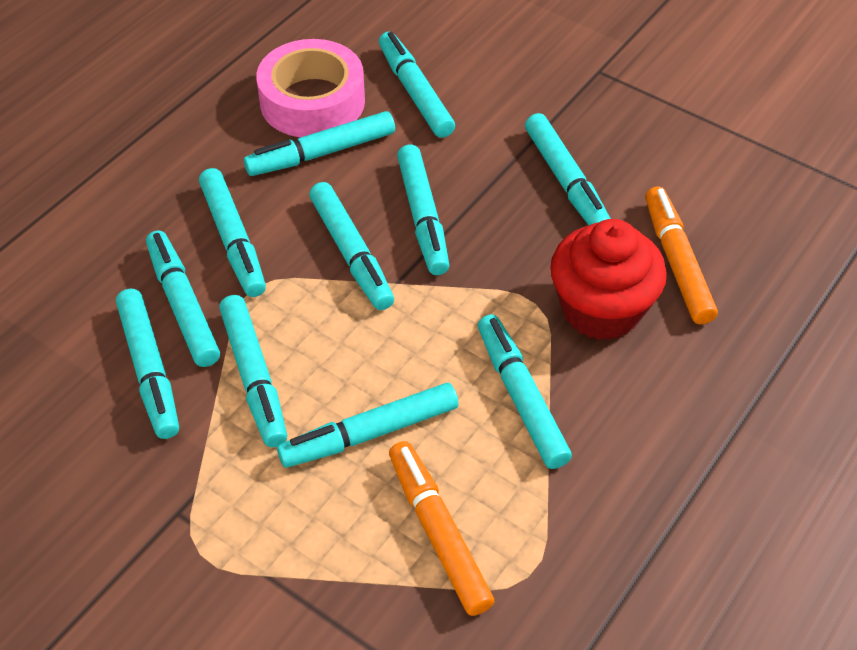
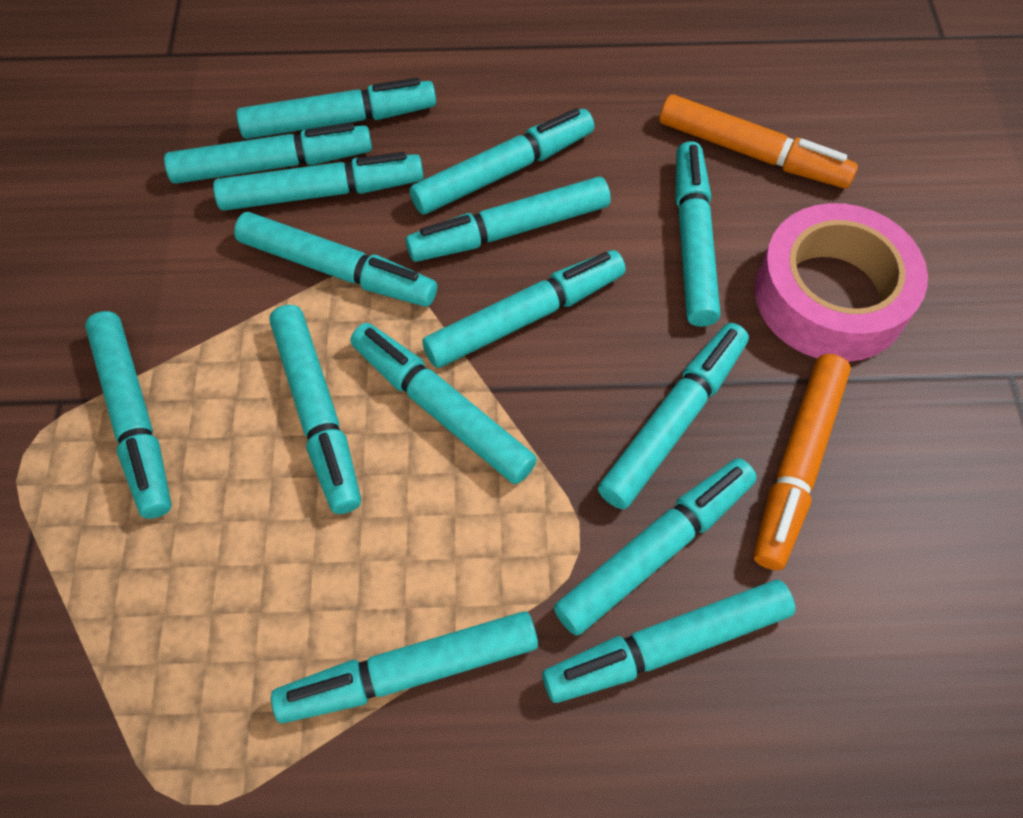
red cupcake: [550,219,667,340] = 1 -> none = 0
turquoise marker: [116,289,179,439] [146,230,220,367] [199,168,266,297] [219,295,287,447] [244,111,395,176] [277,383,458,467] [309,182,394,310] [379,32,455,138] [397,144,449,275] [478,314,572,469] [525,113,611,225] = 11 -> [85,311,172,519] [164,123,372,184] [213,152,423,211] [234,212,437,307] [236,78,436,139] [270,305,361,514] [271,611,538,723] [350,323,537,484] [406,177,611,262] [410,108,594,215] [422,250,626,368] [542,580,795,703] [554,458,757,636] [598,323,749,509] [675,141,720,327] = 15

